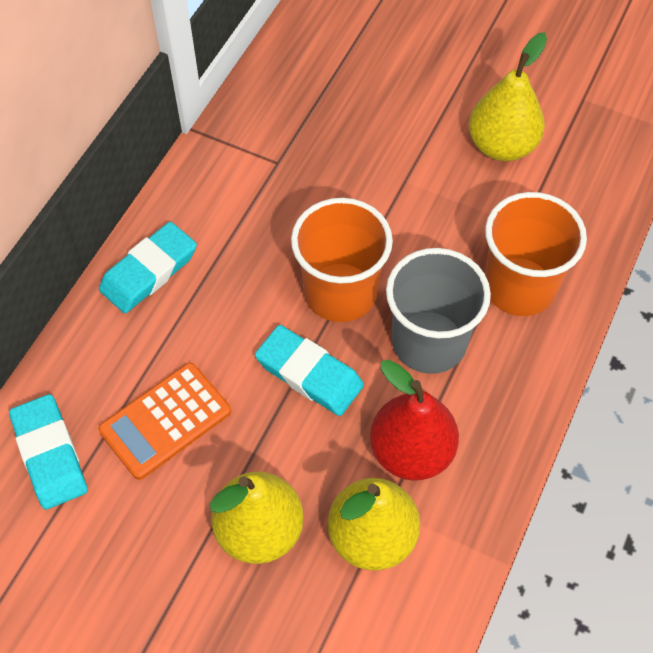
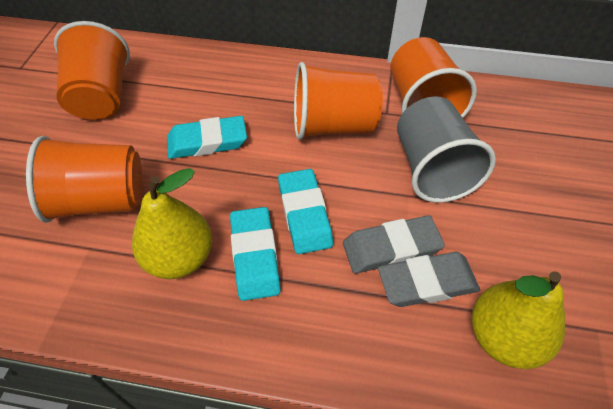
grey eraser: none = 0 -> [343,215,445,274] [378,252,480,307] = 2
orange calculator: [98,363,231,480] = 1 -> none = 0
orange cup: [291,198,393,322] [485,192,587,316] = 2 -> [26,136,142,223] [54,21,130,120] [294,62,383,140] [390,37,477,118] = 4
red pear: [370,360,459,480] = 1 -> none = 0
yellow pear: [210,472,304,564] [328,478,420,571] [469,32,547,161] = 3 -> [132,168,212,279] [472,271,565,369] = 2

